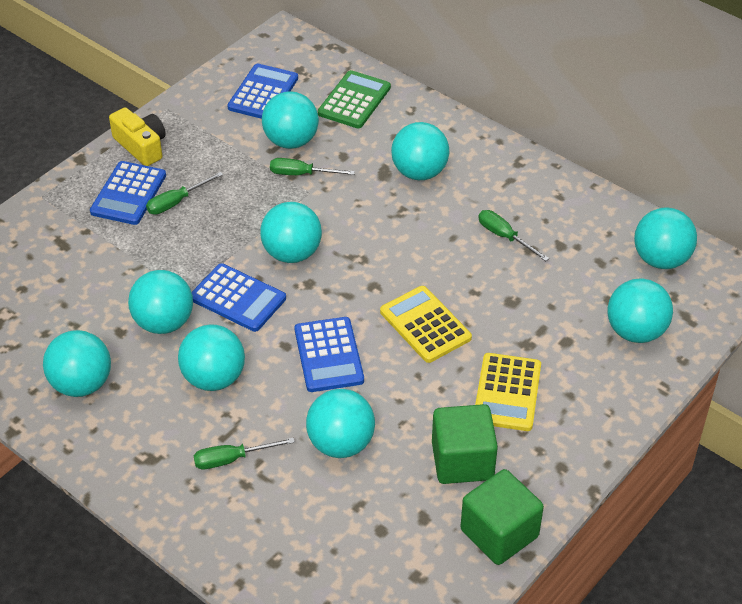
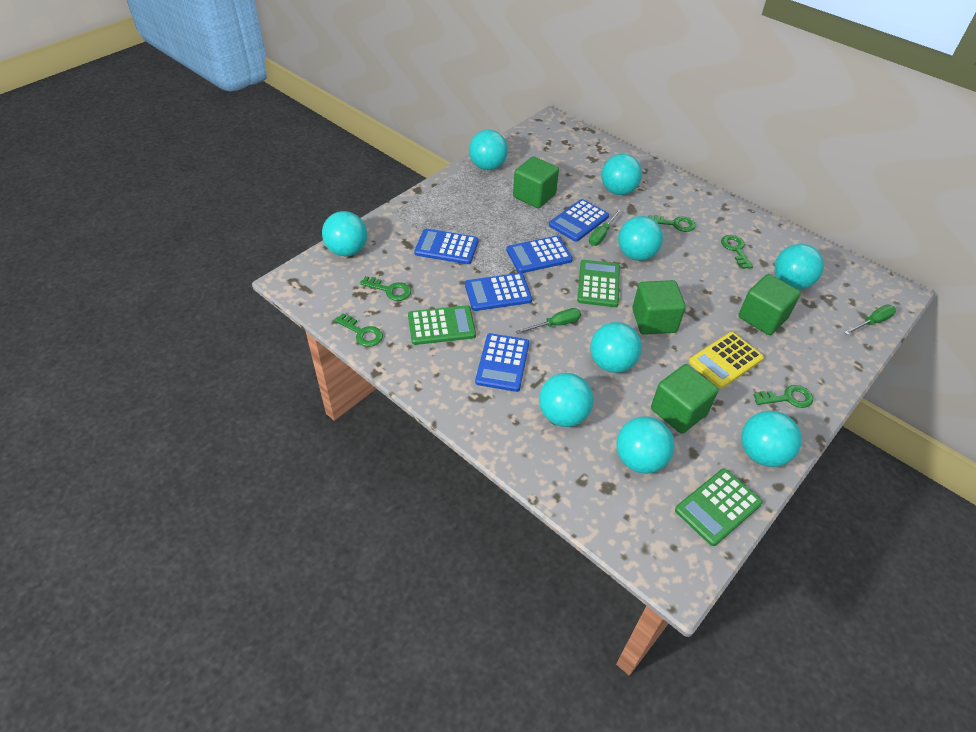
blue calculator: [90,161,166,225] [192,263,286,332] [227,64,298,119] [295,317,364,392] = 4 -> [414,229,478,264] [465,273,532,311] [475,333,529,392] [506,236,573,273] [549,199,609,242] = 5
green calculator: [318,70,391,128] = 1 -> [408,305,476,345] [577,260,620,307] [675,469,763,546] = 3
green cube: [432,404,498,484] [460,469,544,565] = 2 -> [513,157,559,208] [632,280,686,335] [651,364,718,434] [738,274,801,335] = 4
green key: none = 0 -> [334,313,383,347] [360,276,411,301] [648,215,696,232] [721,235,753,269] [753,385,813,408] = 5
green screwdriver: [146,172,223,215] [193,438,295,469] [270,158,355,175] [478,210,549,261] = 4 -> [516,308,581,334] [589,210,621,246] [844,305,896,335] = 3
yellow calculator: [380,286,472,363] [475,353,541,431] = 2 -> [689,332,764,388] = 1
yellow camera: [109,107,166,166] = 1 -> none = 0

